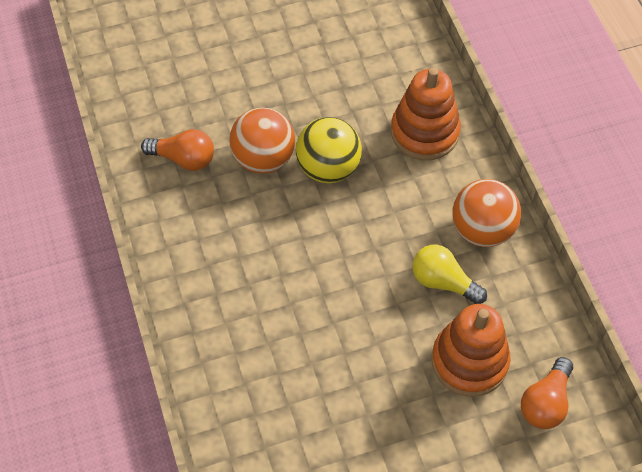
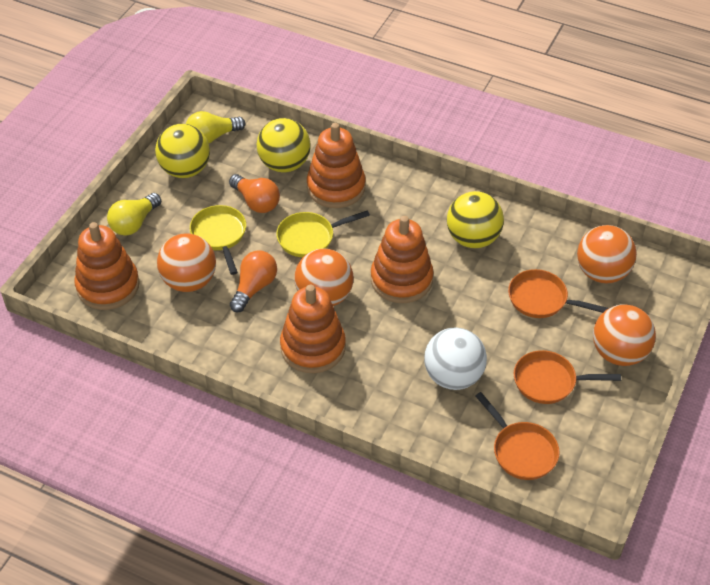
orange ball: [229,108,295,174] [452,179,521,247] = 2 -> [157,233,216,292] [294,249,354,306] [577,225,637,283] [593,304,656,366] = 4
orange pan: none = 0 -> [475,392,560,480] [508,269,609,318] [514,350,621,404] = 3
orange stacking toy: [391,68,461,160] [431,304,511,397] = 2 -> [74,222,140,310] [280,285,346,373] [307,123,366,208] [371,216,434,303] = 4
white ball: none = 0 -> [424,327,487,390] = 1
yellow ball: [296,117,362,183] = 1 -> [155,124,210,178] [257,118,311,172] [447,191,504,248] = 3
yellow light bulb: [412,245,487,304] = 1 -> [107,193,161,236] [186,111,245,143] = 2
yellow pan: none = 0 -> [190,205,246,275] [276,210,370,257] = 2

